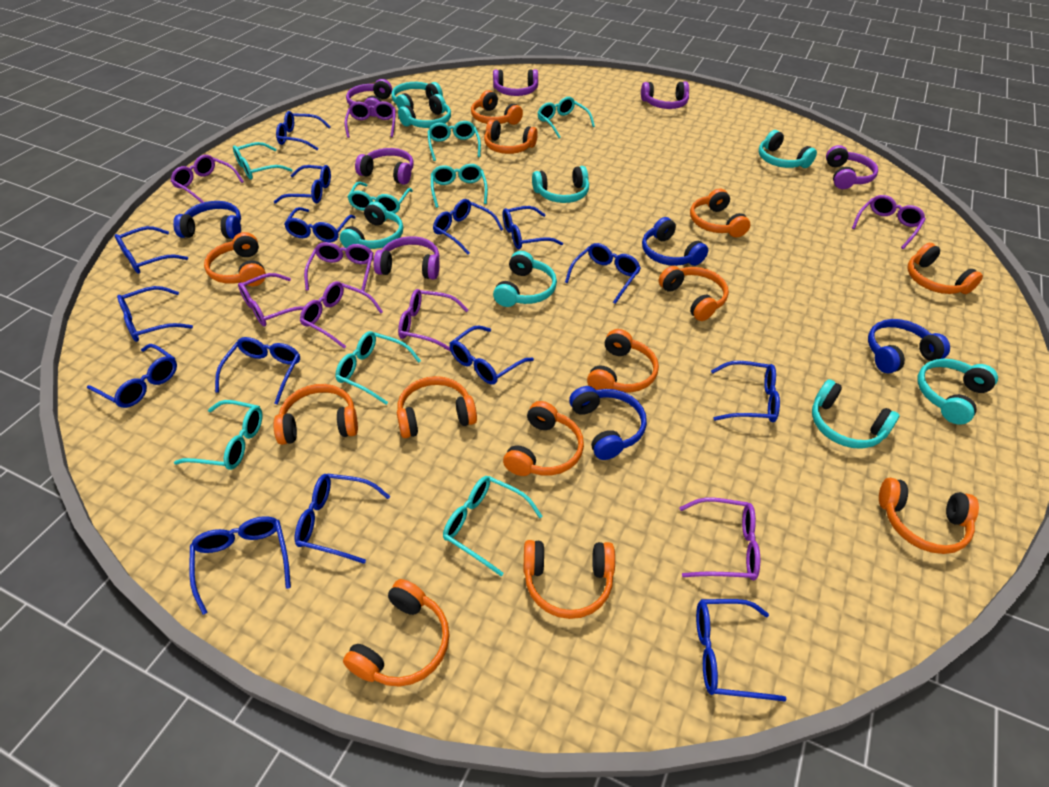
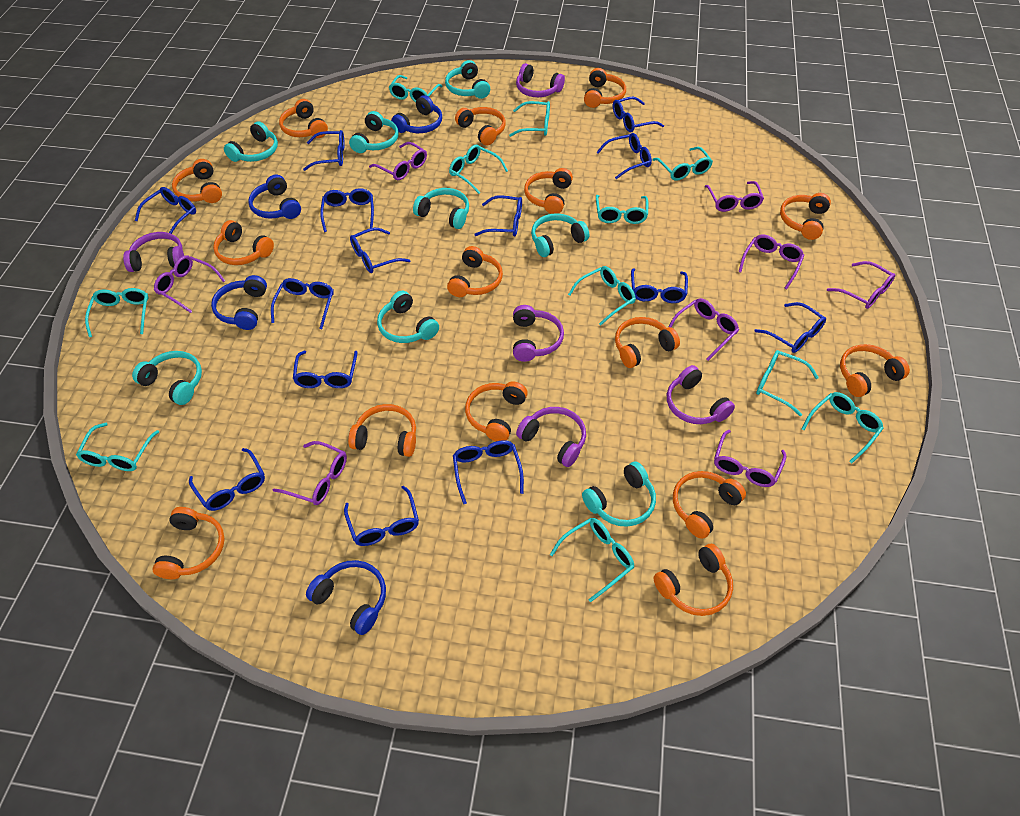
blue glasses: [87,344,177,408] [115,226,188,274] [117,286,193,342] [189,516,291,615] [215,337,300,405] [274,165,331,204] [276,111,331,150] [284,207,356,242] [295,473,390,564] [433,199,503,254] [449,325,534,385] [503,206,563,249] [565,243,641,304] [696,599,787,701] [711,361,780,423] = 15 -> [135,187,196,234] [189,448,265,511] [271,278,334,329] [293,351,357,388] [303,130,345,171] [320,188,374,232] [344,486,419,546] [350,228,411,273] [453,440,524,504] [474,195,522,236] [596,133,652,179] [613,97,664,133] [631,268,688,303] [754,302,826,353] = 14
orange headphones: [204,232,266,286] [273,384,358,445] [343,579,449,687] [397,376,477,438] [471,90,523,125] [484,120,538,154] [503,401,584,476] [523,540,615,619] [587,329,659,393] [659,266,729,321] [690,189,750,237] [879,478,979,554] [908,243,983,294] = 13 -> [152,507,225,579] [172,159,222,203] [213,220,274,265] [279,99,328,138] [348,404,416,457] [447,246,503,297] [455,107,506,145] [465,381,528,442] [524,168,573,214] [584,68,626,108] [615,317,680,368] [653,544,733,616] [673,471,746,539] [780,193,831,240] [840,344,910,397] = 15
purple headphones: [346,79,392,117] [355,148,414,185] [374,236,440,279] [493,69,538,96] [641,81,689,109] [826,145,878,189] = 6 -> [123,232,184,272] [513,305,564,362] [516,63,565,97] [516,407,586,467] [667,365,735,424] = 5
turquoise glasses: [174,400,262,470] [233,142,292,180] [335,331,421,405] [348,182,413,213] [428,121,481,161] [431,164,488,208] [443,476,542,576] [538,97,595,138] = 8 -> [76,423,159,471] [85,288,149,337] [389,75,443,102] [449,145,508,194] [509,101,550,137] [550,518,634,602] [568,266,636,326] [596,195,648,224] [652,147,713,181] [756,350,819,416] [802,392,884,464] = 11

